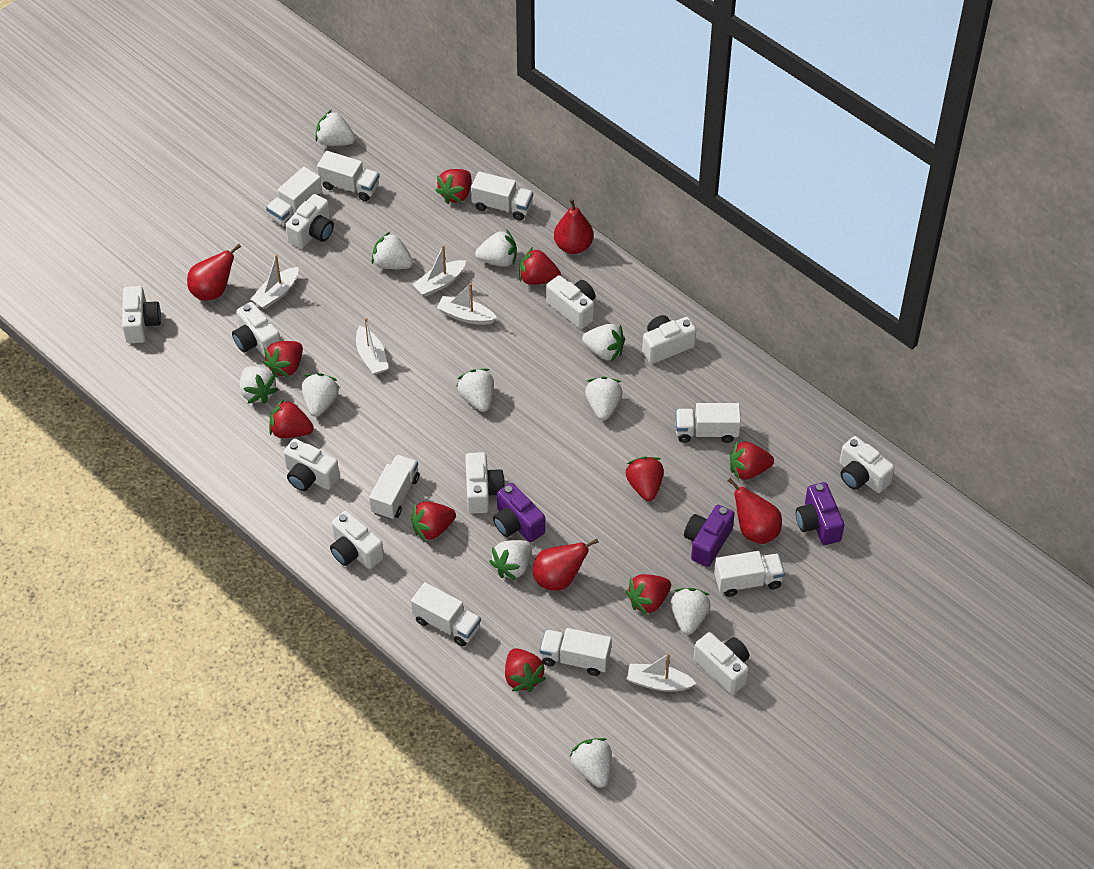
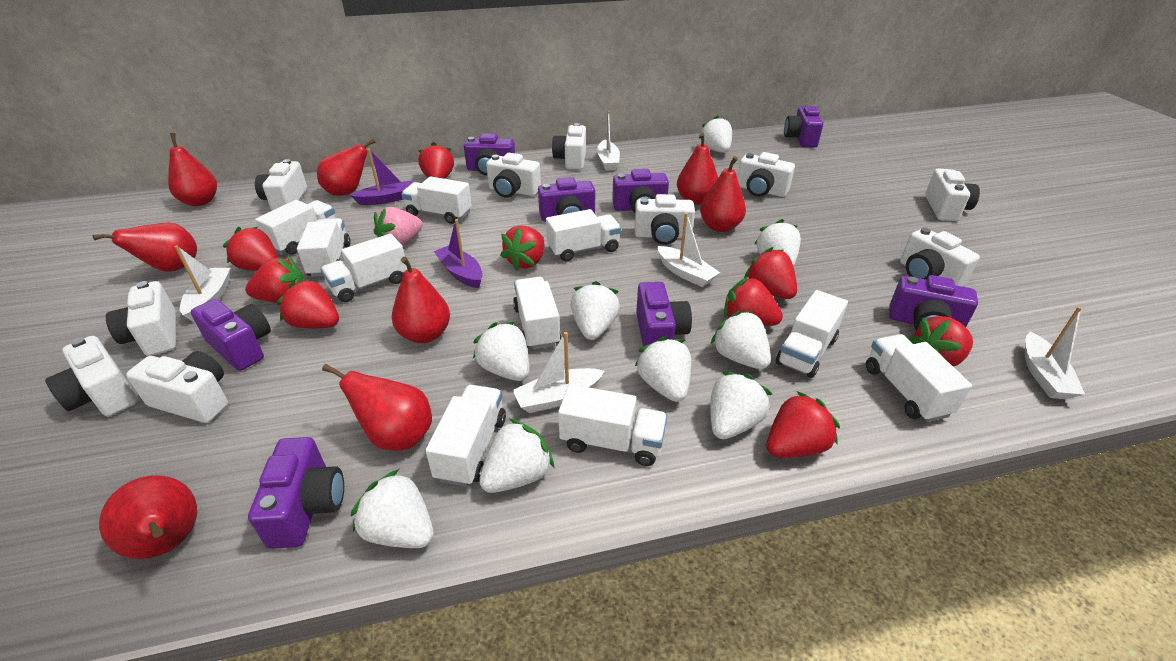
pink strawberry: none = 0 -> [374,207,423,246] = 1
purple boat: none = 0 -> [350,149,413,205] [434,219,483,288] = 2
purple camera: [493,483,545,542] [684,505,735,567] [796,482,844,545] = 3 -> [191,299,271,371] [248,437,344,549] [464,133,515,176] [538,177,595,222] [612,169,669,213] [636,282,692,347] [784,104,823,148] [889,275,978,330] = 8
red pear: [187,244,241,301] [533,538,599,591] [554,199,593,254] [728,478,782,544] = 4 -> [92,222,197,272] [99,475,197,559] [168,133,217,206] [317,139,376,196] [322,364,432,451] [391,257,450,343] [677,133,718,205] [700,156,746,232] = 8
white strawberry: [240,366,278,404] [302,373,340,417] [315,110,356,146] [372,232,413,269] [456,369,494,412] [475,229,517,267] [489,540,532,580] [569,738,612,788] [582,324,625,362] [585,377,622,420] [671,588,711,635] = 11 -> [351,469,434,548] [473,321,529,381] [479,419,555,493] [571,281,620,340] [635,337,691,402] [698,115,732,153] [710,311,771,369] [710,371,772,439] [754,219,801,266] = 9
white truck: [266,167,322,226] [317,151,380,201] [369,455,419,520] [411,582,481,646] [471,171,533,221] [540,628,611,676] [676,403,741,443] [714,551,785,597] = 8 -> [255,200,335,255] [297,218,351,277] [321,234,407,302] [401,176,472,224] [425,385,506,487] [513,277,561,350] [546,209,621,262] [558,384,667,466] [776,290,848,378] [866,334,972,422] = 10

